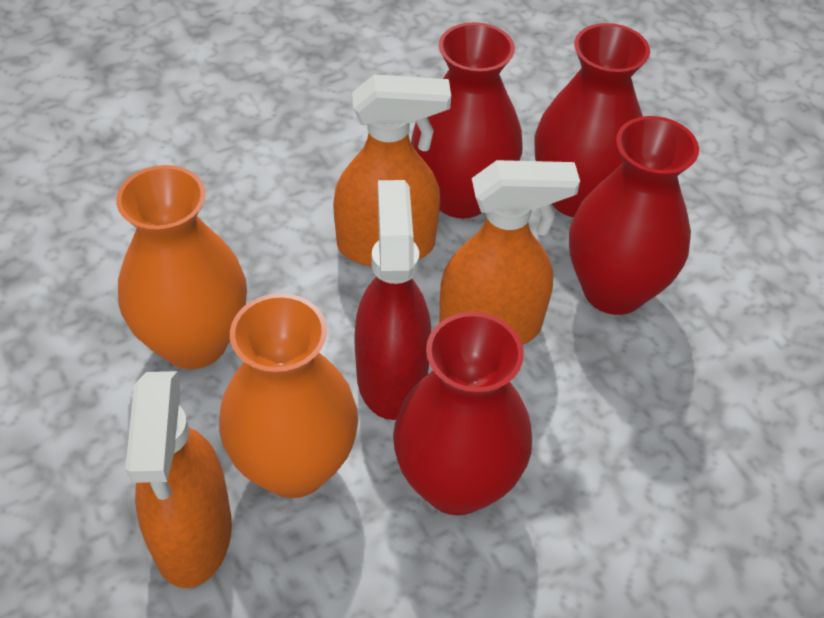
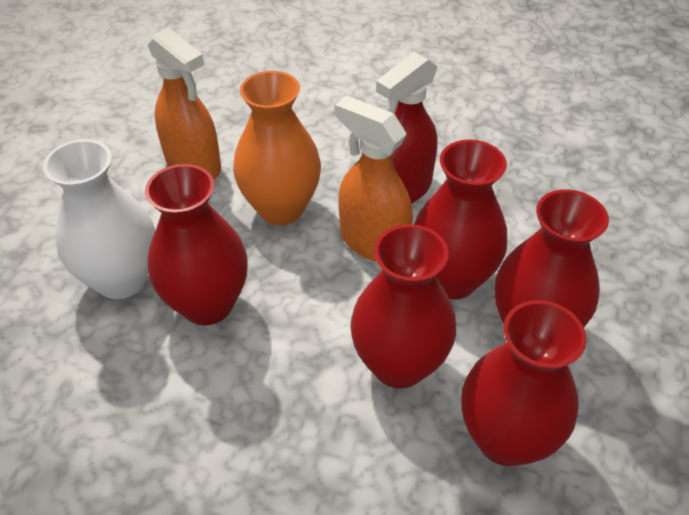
orange spray bottle: [125,371,232,588] [333,75,451,266] [439,160,580,345] = 3 -> [148,27,221,179] [334,95,413,262] = 2
orange vase: [116,165,247,369] [219,293,358,498] = 2 -> [233,71,321,225] = 1
red vase: [393,312,532,515] [411,22,523,218] [534,23,650,217] [569,116,699,315] = 4 -> [145,164,248,325] [350,224,456,389] [414,140,507,300] [461,300,586,466] [495,189,609,327] = 5
white vase: none = 0 -> [43,139,155,299] = 1

